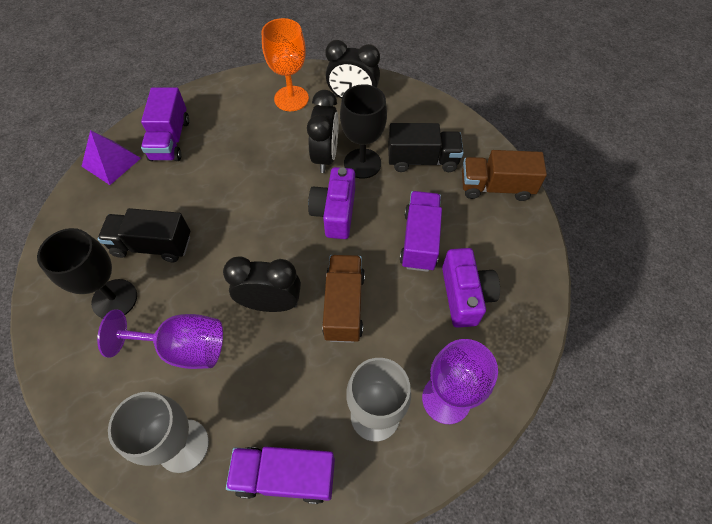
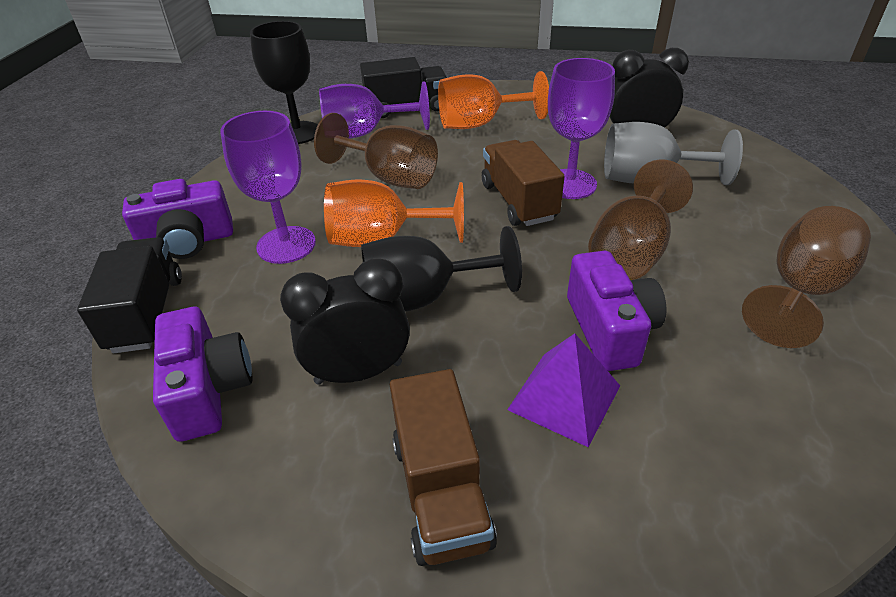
black clock: [223,256,301,312] [307,90,338,173] [325,40,380,99] = 3 -> [280,258,410,385] [610,48,689,128] = 2
brown goblet: none = 0 -> [314,113,438,189] [588,159,693,280] [742,206,871,348] = 3
grey goblet: [108,392,209,473] [346,358,411,442] = 2 -> [604,122,743,185] = 1
orange goblet: [262,18,309,111] = 1 -> [324,179,464,247] [438,71,549,129] = 2
purple camera: [308,167,355,239] [442,248,500,328] = 2 -> [122,179,233,259] [153,307,253,442] [567,251,667,371] = 3
purple goblet: [97,310,223,369] [422,339,498,424] = 2 -> [220,111,316,264] [319,81,430,138] [548,58,615,199] = 3
purple truck: [141,87,189,161] [226,446,335,504] [400,191,442,272] = 3 -> none = 0

